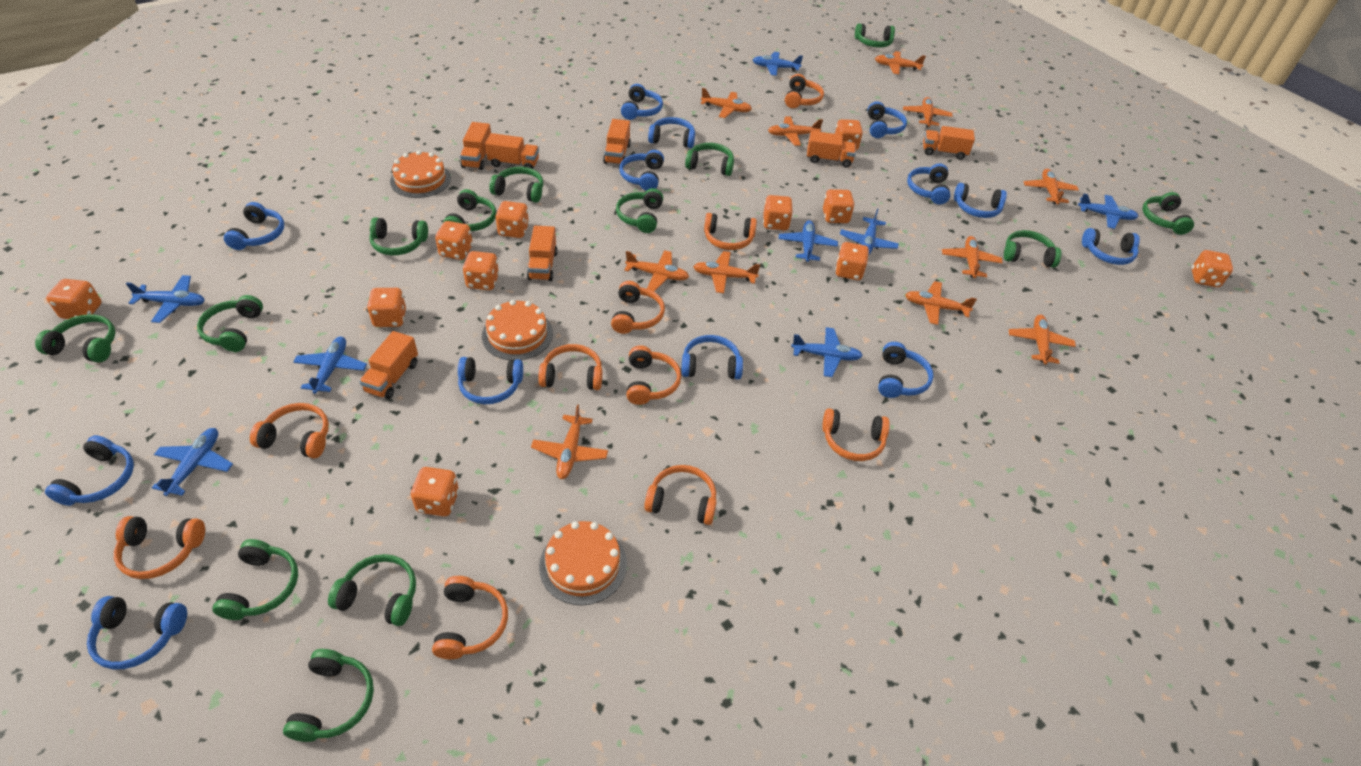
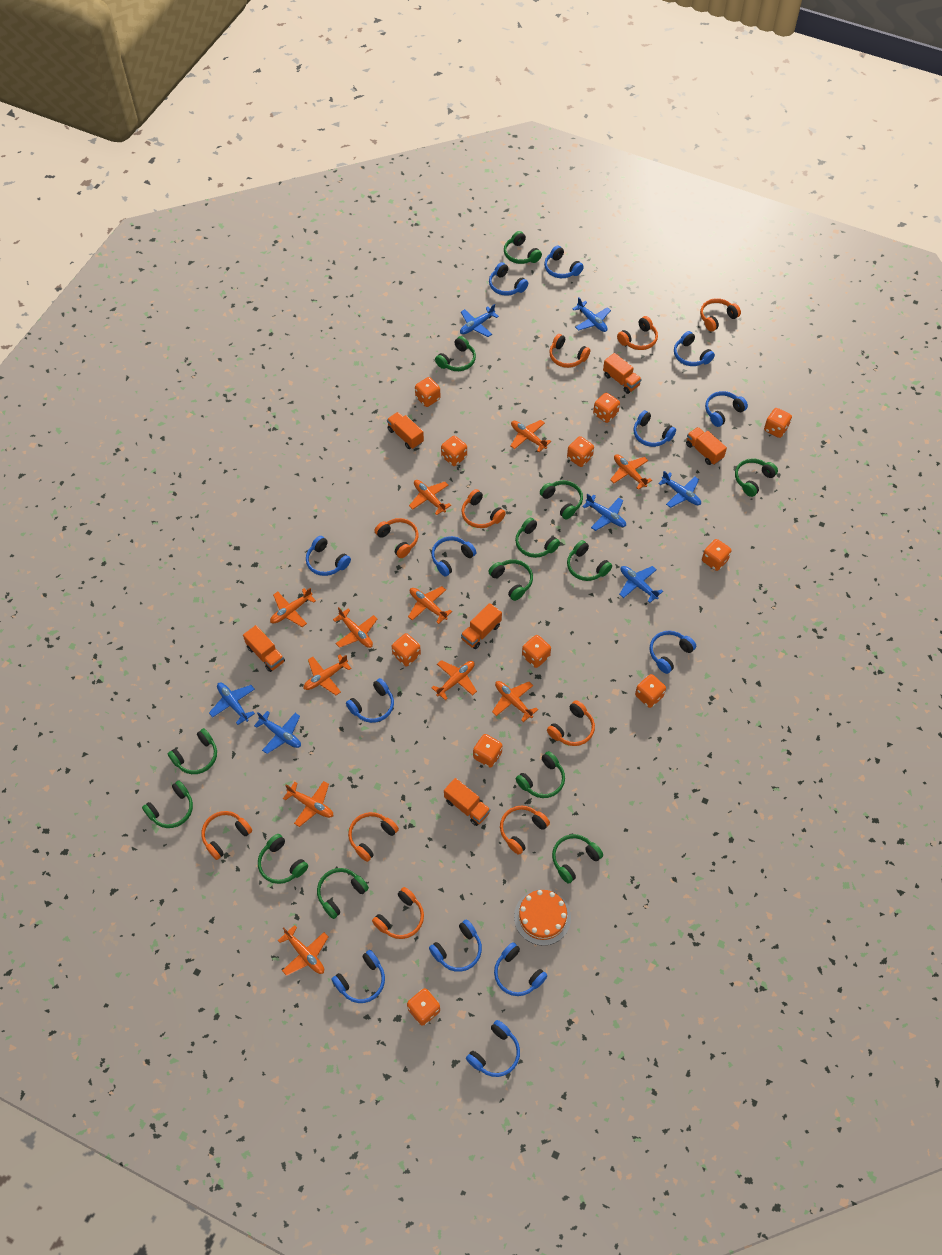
blue plane: [126,275,205,323] [152,428,233,496] [293,337,367,394] [753,52,803,76] [779,220,838,262] [791,327,863,377] [840,208,899,256] [1078,194,1139,229] = 8 -> [209,683,255,725] [254,711,301,754] [460,304,499,337] [572,297,611,332] [582,493,626,531] [619,566,663,603] [658,471,701,508] = 7
orange cake: [390,150,451,198] [482,300,553,360] [539,521,627,605] = 3 -> [514,889,571,946] = 1
orange truck: [359,331,418,399] [460,122,491,170] [485,133,539,169] [527,226,558,281] [603,119,631,165] [807,131,856,168] [923,126,975,160] = 7 -> [243,625,285,672] [387,412,424,449] [444,778,490,826] [461,603,502,649] [603,353,642,394] [686,427,727,465] = 6

